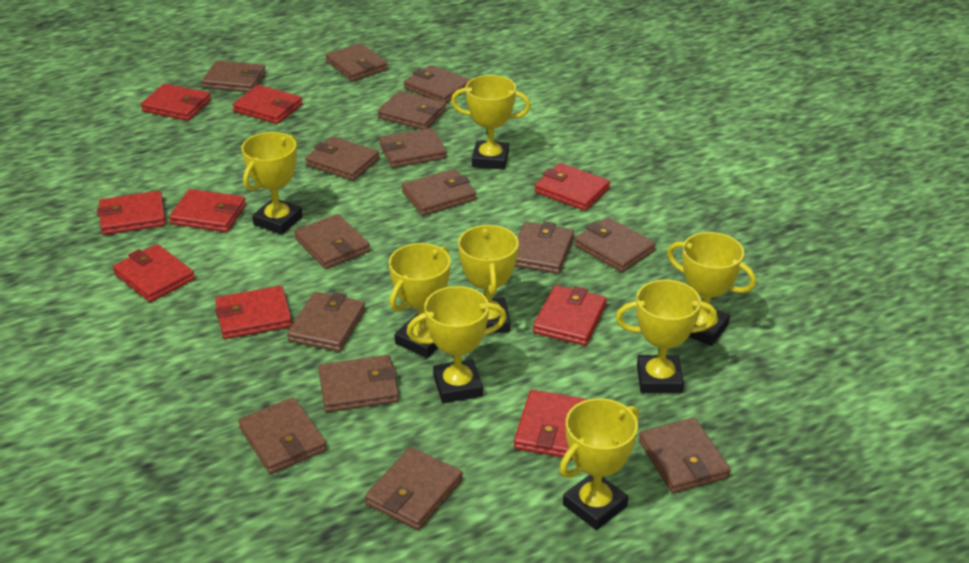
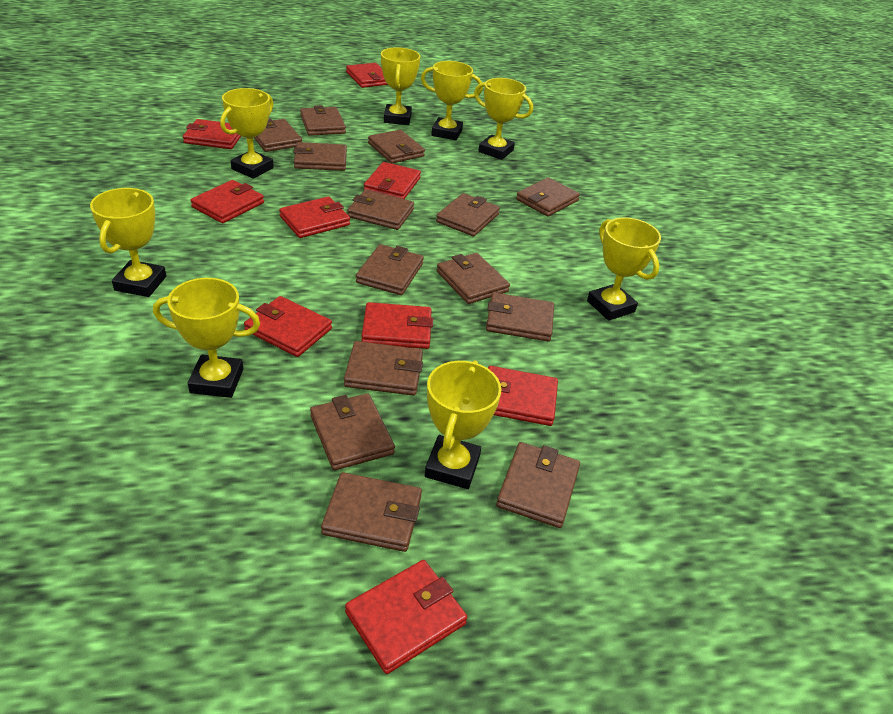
brown wallet: [202,60,266,92] [238,397,327,474] [287,292,366,352] [294,214,370,269] [305,136,379,181] [318,355,399,412] [326,43,388,81] [365,447,463,530] [377,91,446,130] [379,128,447,168] [402,169,476,216] [404,65,470,103] [515,221,574,274] [574,217,656,272] [639,418,730,493] = 15 -> [254,118,302,152] [293,142,347,171] [300,105,346,136] [310,394,395,470] [321,472,422,552] [344,341,423,396] [347,190,414,230] [356,244,424,295] [368,130,425,163] [436,193,500,236] [437,253,510,304] [486,292,554,341] [496,442,580,528] [516,177,580,216] = 14

